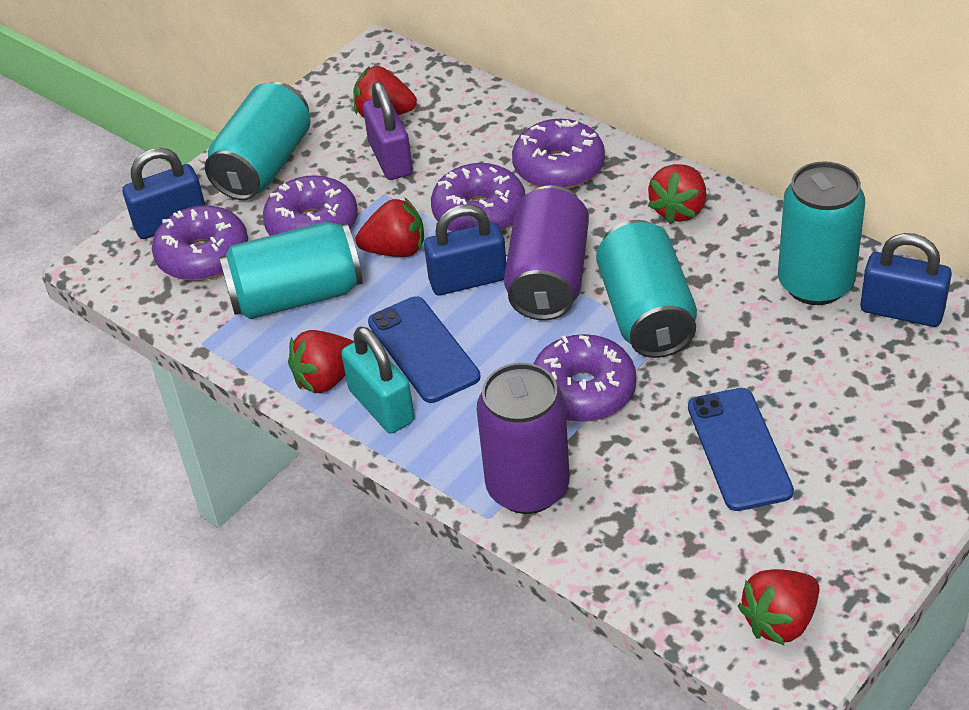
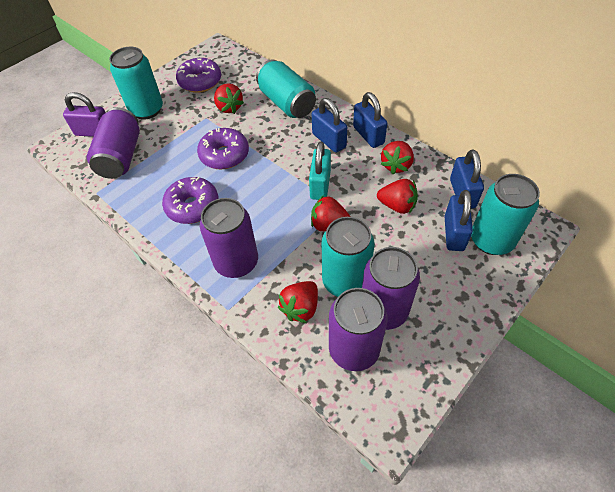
blue padlock: [123,148,205,239] [424,204,506,295] [860,233,952,327] = 3 -> [312,98,347,153] [353,92,387,148] [445,190,473,251] [450,149,484,209] = 4
blue phone: [368,296,480,403] [688,388,794,511] = 2 -> none = 0
purple can: [477,363,569,514] [504,185,589,320] = 2 -> [87,107,140,179] [200,198,258,278] [329,288,388,371] [362,247,420,330] = 4
purple donut: [152,205,248,281] [263,175,358,236] [431,163,525,232] [512,119,605,189] [533,334,636,422] = 5 -> [162,177,219,224] [176,58,221,93] [197,128,249,169] = 3

